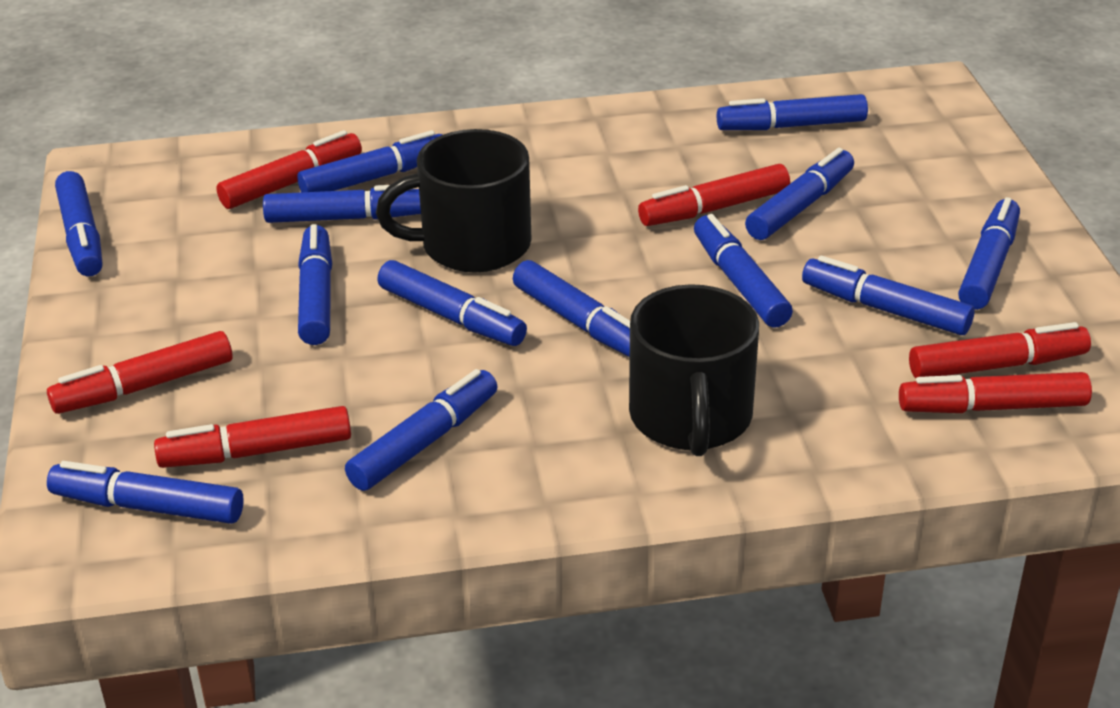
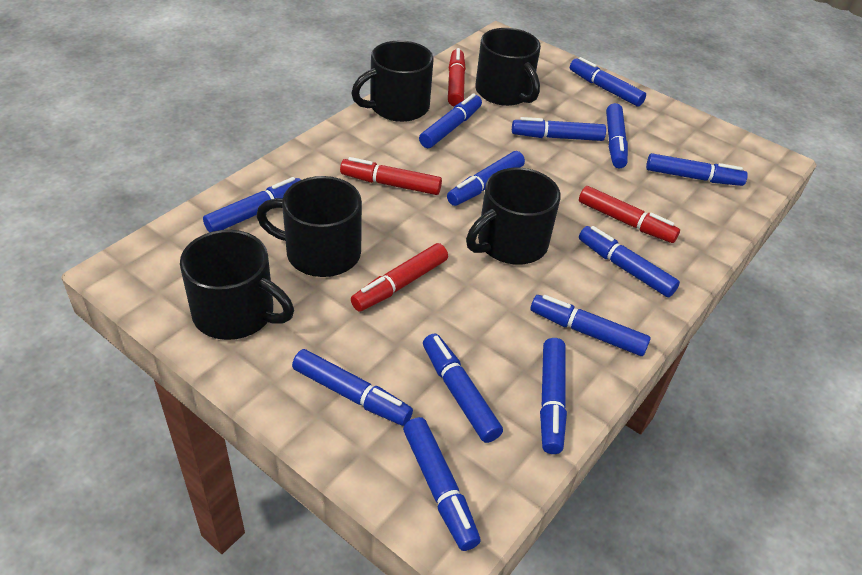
black mug: [376,129,531,273] [629,284,759,456] = 2 -> [180,230,294,340] [256,176,362,277] [351,40,434,122] [466,168,560,265] [475,28,541,106] = 5
red marker: [47,331,233,414] [154,406,351,468] [216,130,362,209] [638,164,790,226] [899,372,1092,413] [909,322,1091,378] = 6 -> [340,157,442,195] [351,243,448,312] [448,48,466,107] [579,186,680,243] = 4

